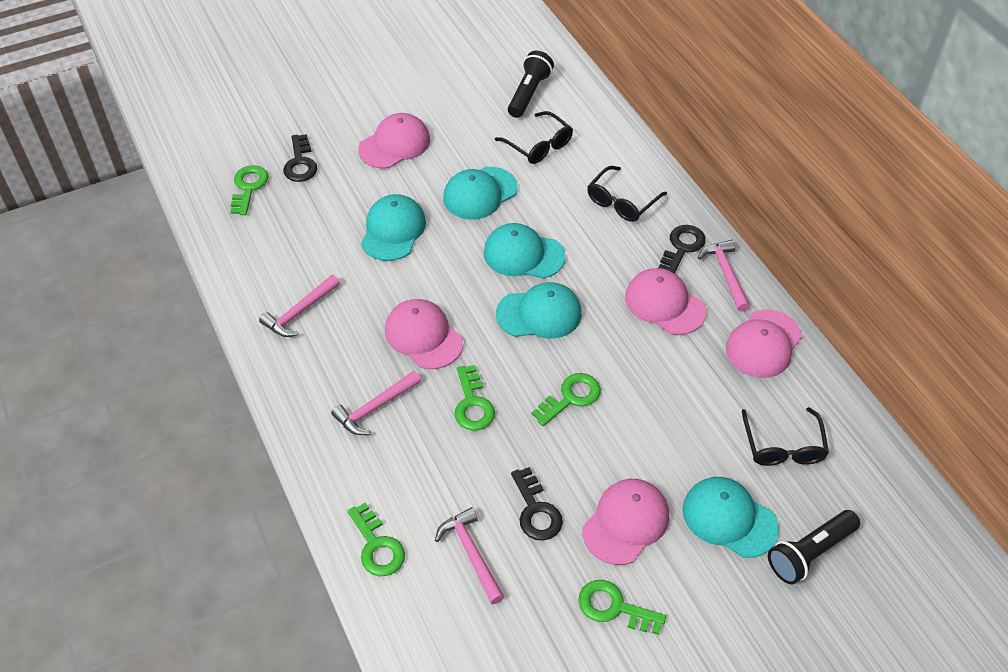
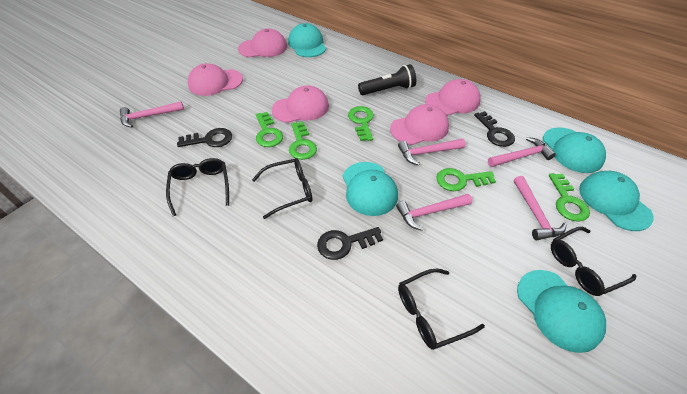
black flashlight: [508,51,554,118] [768,510,860,584] = 2 -> [358,64,416,95] = 1
black glasses: [495,111,573,164] [587,166,667,222] [742,407,829,466] = 3 -> [166,158,229,216] [252,158,312,219] [398,269,485,350] [551,227,637,296] = 4
pink hammer: [259,275,340,337] [331,371,421,435] [435,507,505,604] [698,240,750,312] = 4 -> [120,101,184,127] [396,194,472,231] [398,139,466,165] [488,137,556,167] [514,176,567,240] = 5

